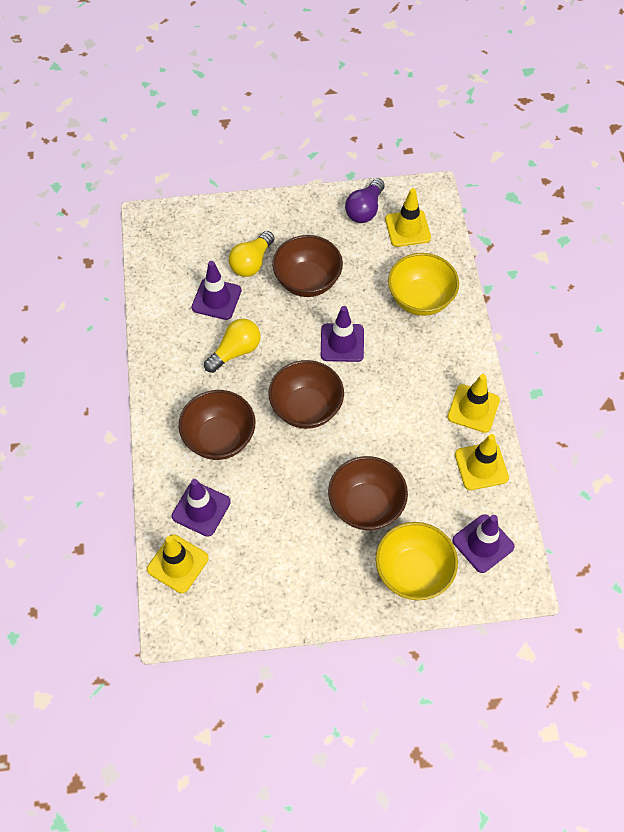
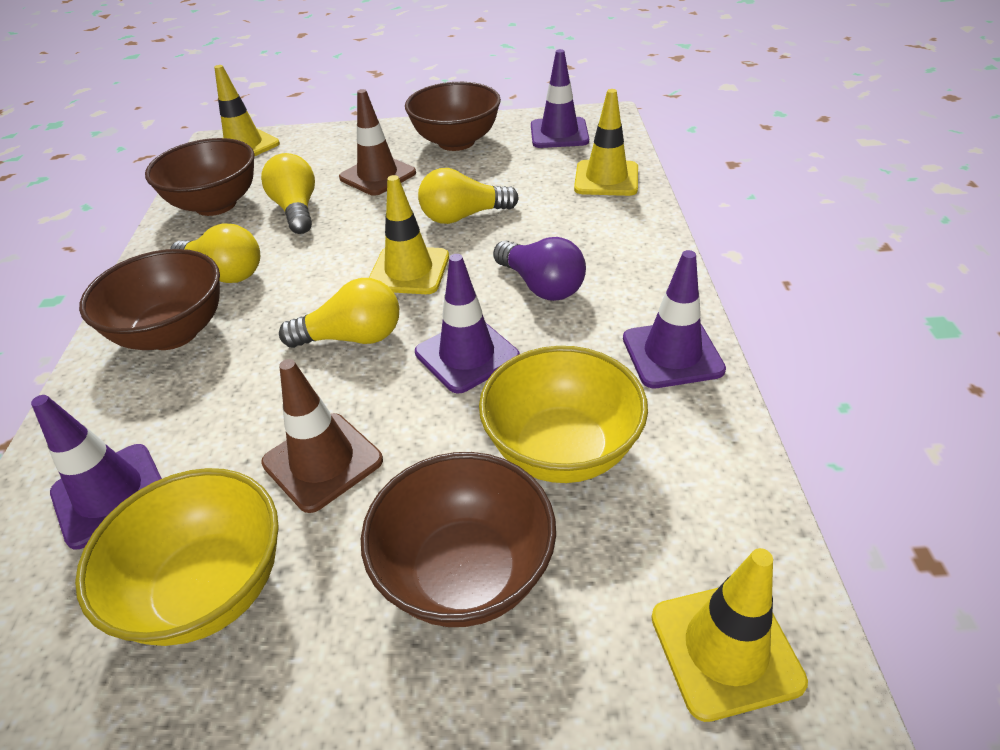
brown traffic cone: none = 0 -> [261,359,383,513] [339,89,416,196] = 2
yellow light bulb: [204,319,261,373] [229,231,275,277] = 2 -> [170,223,260,283] [261,153,315,234] [279,278,399,348] [418,168,519,224] = 4

